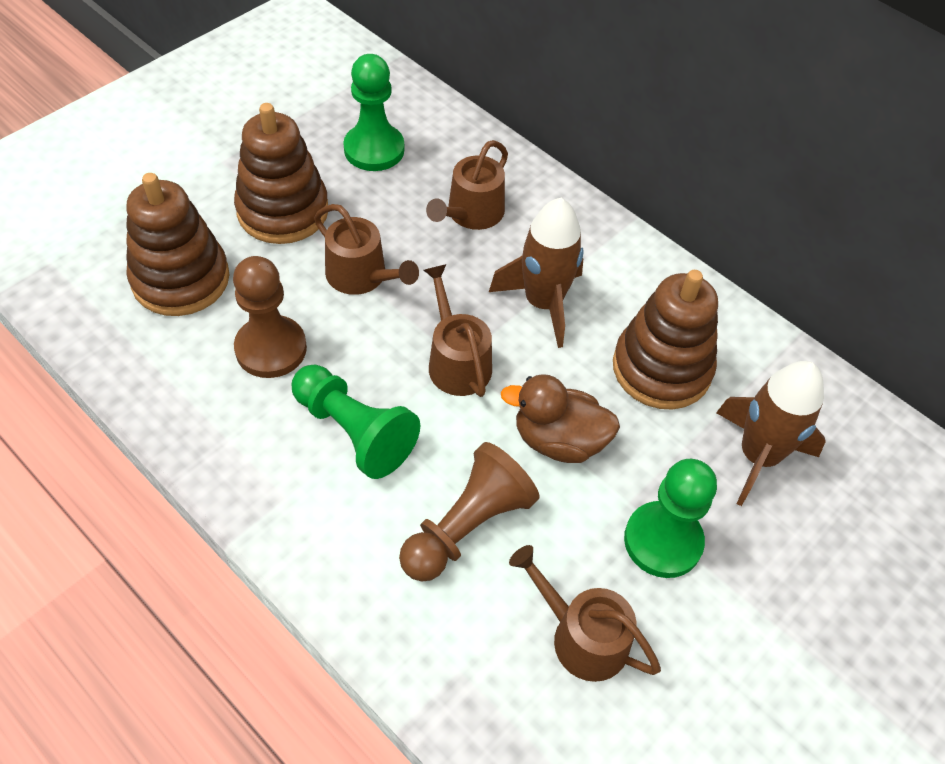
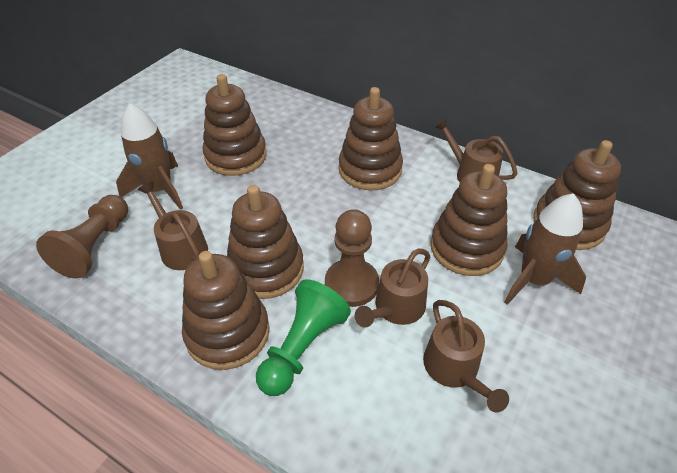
brown duck: [501,374,620,463] = 1 -> none = 0
brown stacking toy: [126,173,229,316] [234,103,328,244] [613,270,718,410] = 3 -> [182,251,270,370] [203,74,267,176] [227,185,304,299] [339,87,403,191] [430,164,508,276] [533,140,621,250] = 6
green pawn: [292,365,420,479] [343,54,404,171] [624,459,717,578] = 3 -> [256,279,351,396] = 1

